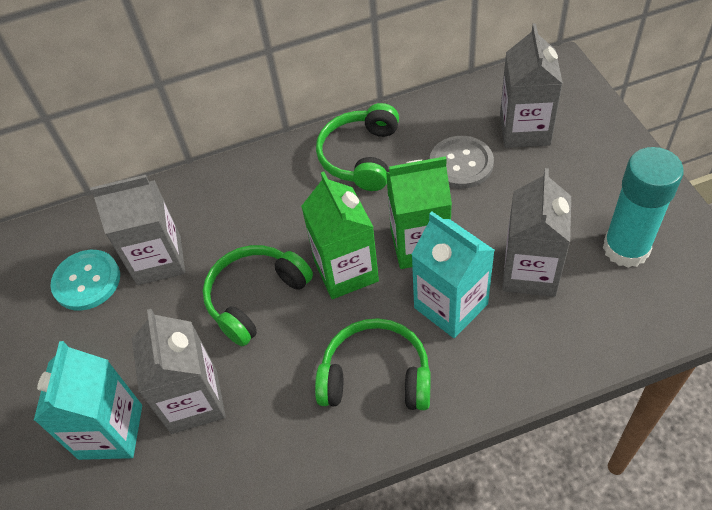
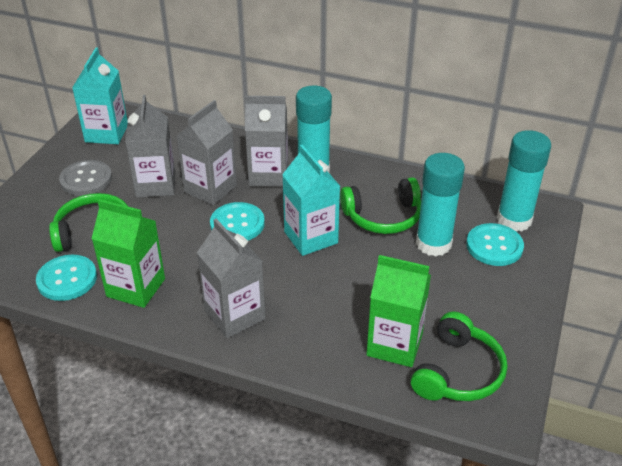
turquoise button: [50,250,120,311] = 1 -> [36,255,97,301] [210,202,265,240] [466,223,524,266] = 3
turquoise glue stick: [603,147,684,268] = 1 -> [296,85,332,174] [416,153,465,256] [497,130,551,231] = 3

